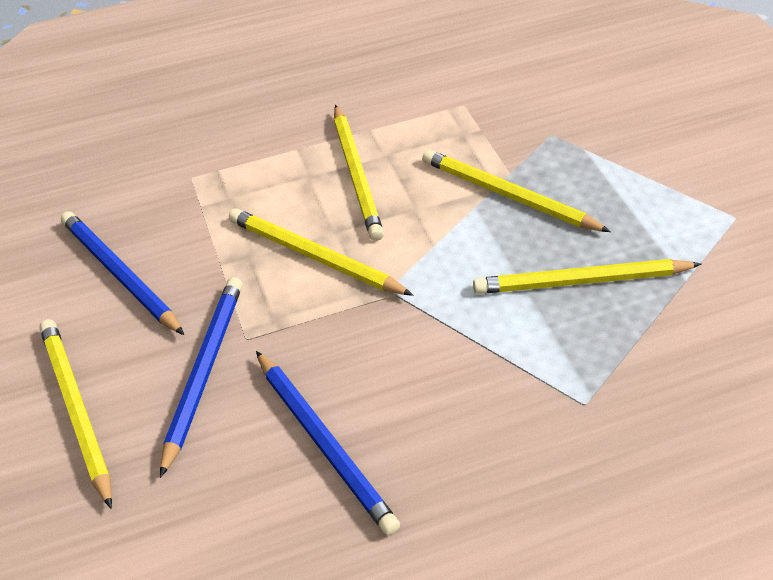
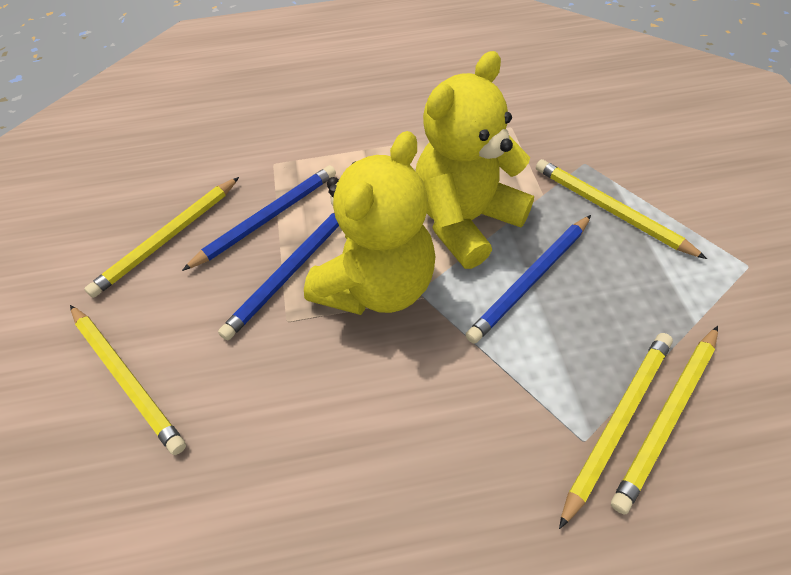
yellow teddy bear: none = 0 -> [304,131,435,315] [416,51,534,269] = 2

